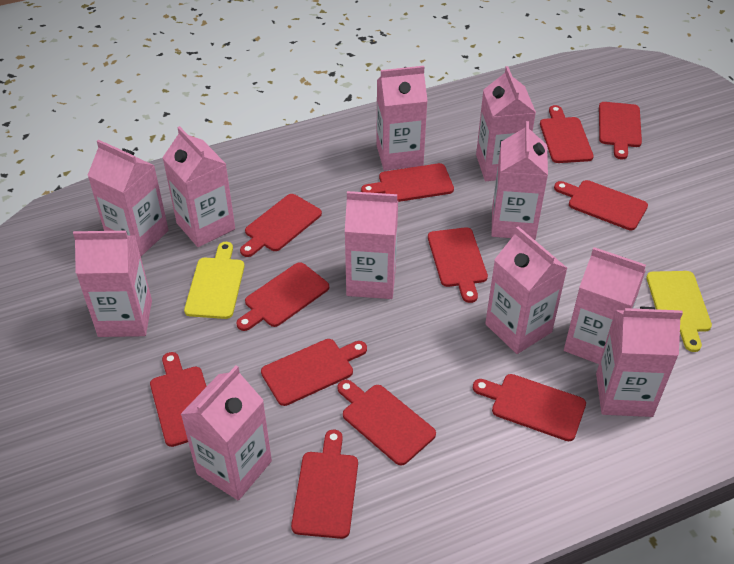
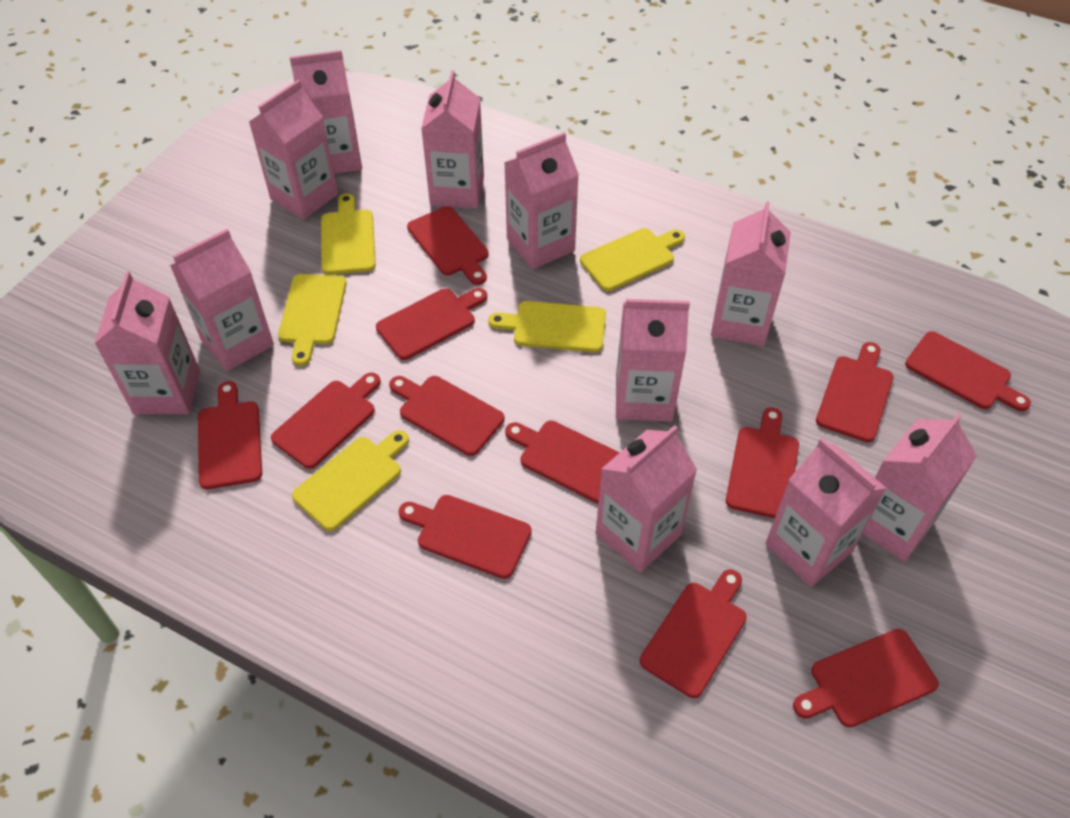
yellow cutting board: [184,242,244,319] [646,271,712,352] = 2 -> [278,274,347,366] [292,430,409,531] [321,193,376,275] [488,301,606,352] [580,228,685,291] = 5

